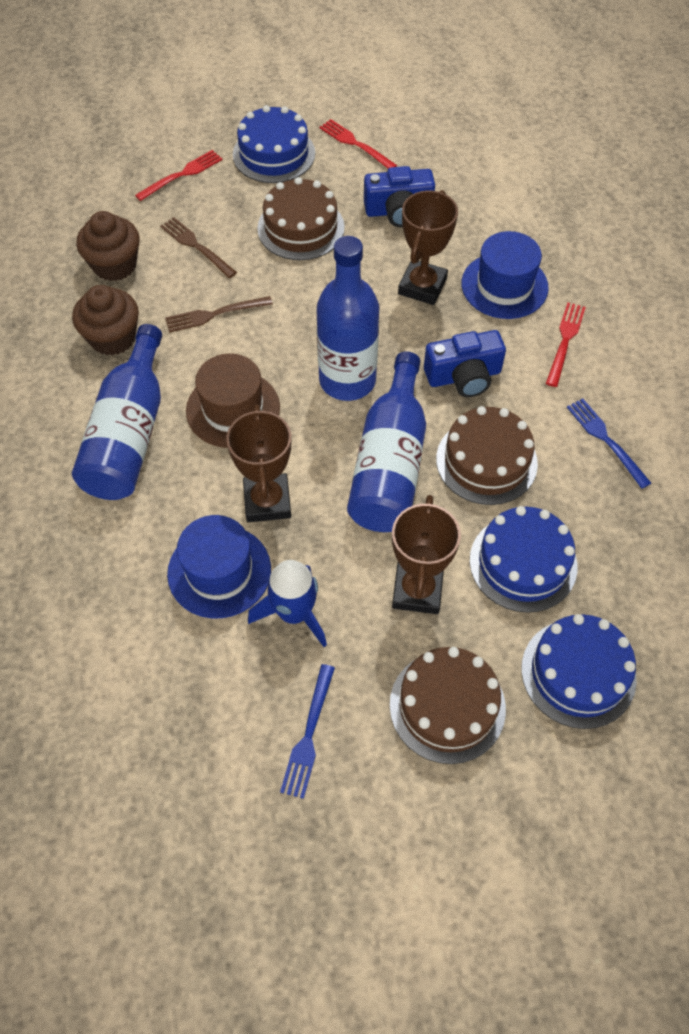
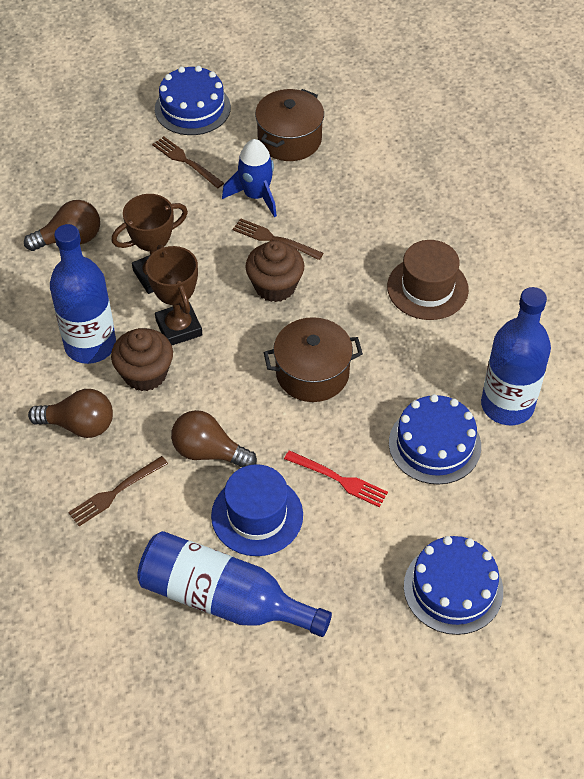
blue camera: [364,166,435,227] [424,330,506,397] = 2 -> none = 0
blue fork: [280,664,335,799] [567,398,651,489] = 2 -> none = 0
blue hat: [167,515,271,618] [461,231,549,319] = 2 -> [211,464,303,556] = 1
brown cake: [257,177,345,260] [390,647,506,764] [436,406,538,505] = 3 -> none = 0
brown fork: [160,217,237,278] [165,296,273,333] = 2 -> [68,456,168,526] [152,136,224,188] [233,218,323,260] = 3
brown light bulb: none = 0 -> [24,200,100,251] [28,389,113,438] [171,410,257,467] = 3
brown pot: none = 0 -> [255,89,324,161] [263,317,363,402] = 2
brown trophy: [226,405,291,522] [392,495,461,614] [398,190,458,305] = 3 -> [111,194,188,294] [146,245,202,345] = 2
red fork: [135,150,222,201] [319,119,397,169] [546,302,586,387] = 3 -> [284,450,388,507] = 1

